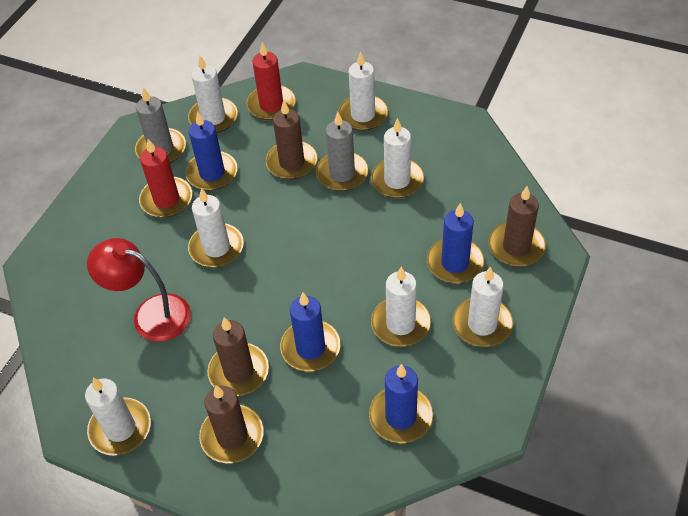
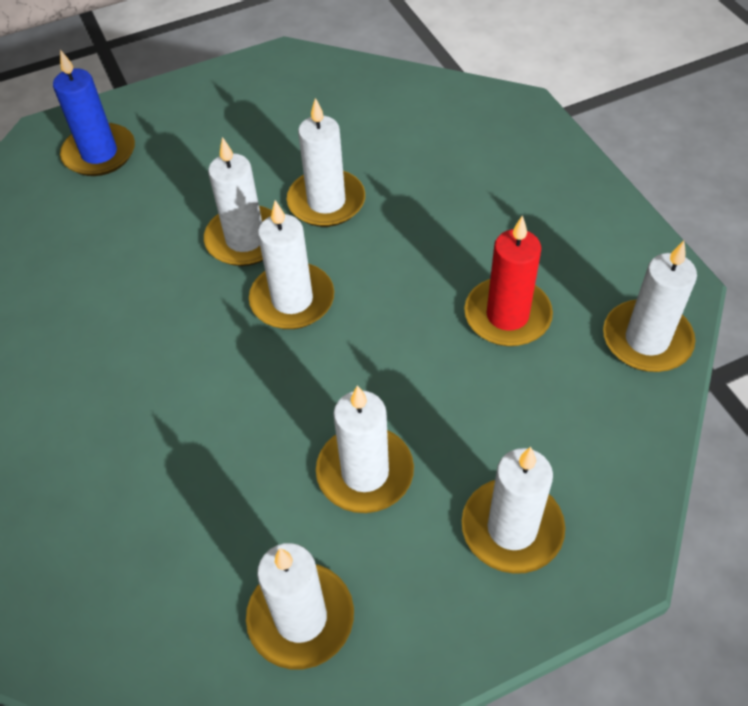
blue candle: [185,111,238,191] [280,292,341,371] [369,364,433,443] [427,203,484,283] = 4 -> [53,50,135,176] = 1
brown candle: [199,385,264,463] [208,317,269,396] [266,100,317,180] [489,186,546,267] = 4 -> none = 0
grey candle: [135,87,186,163] [316,112,368,191] = 2 -> none = 0
red candle: [139,139,192,218] [246,42,296,120] = 2 -> [464,215,553,346] = 1
red lamp: [87,238,191,342] = 1 -> none = 0

